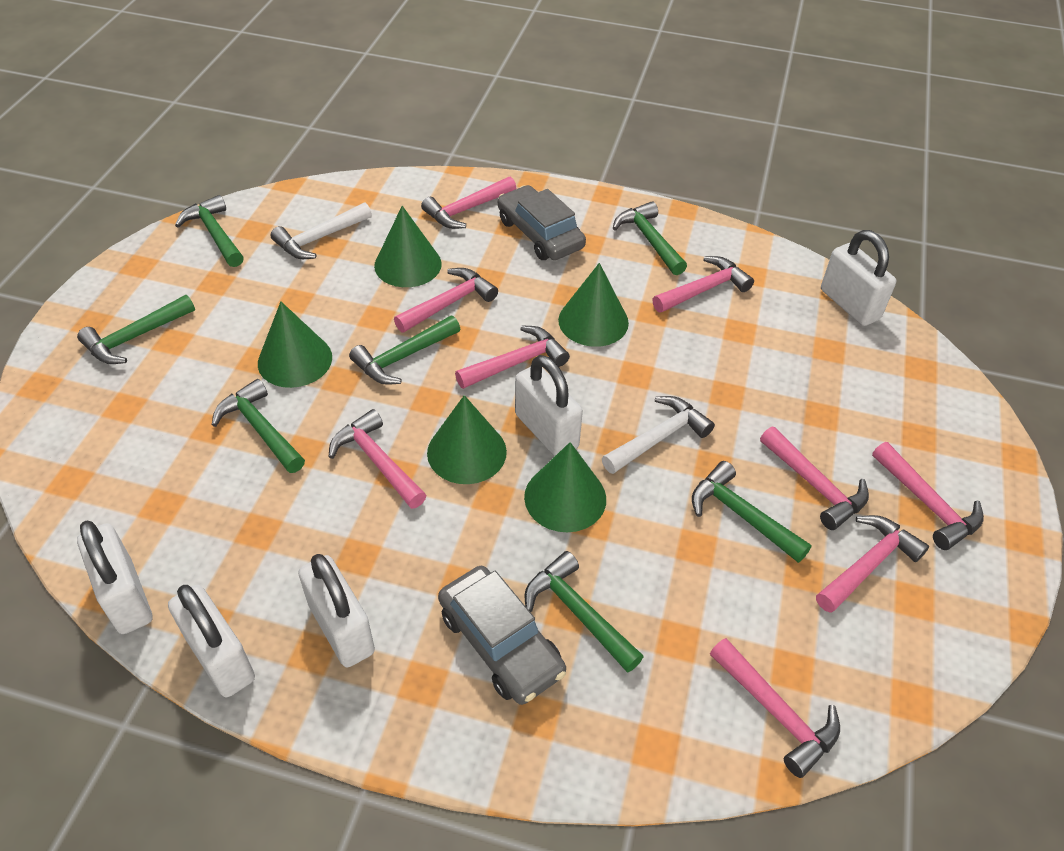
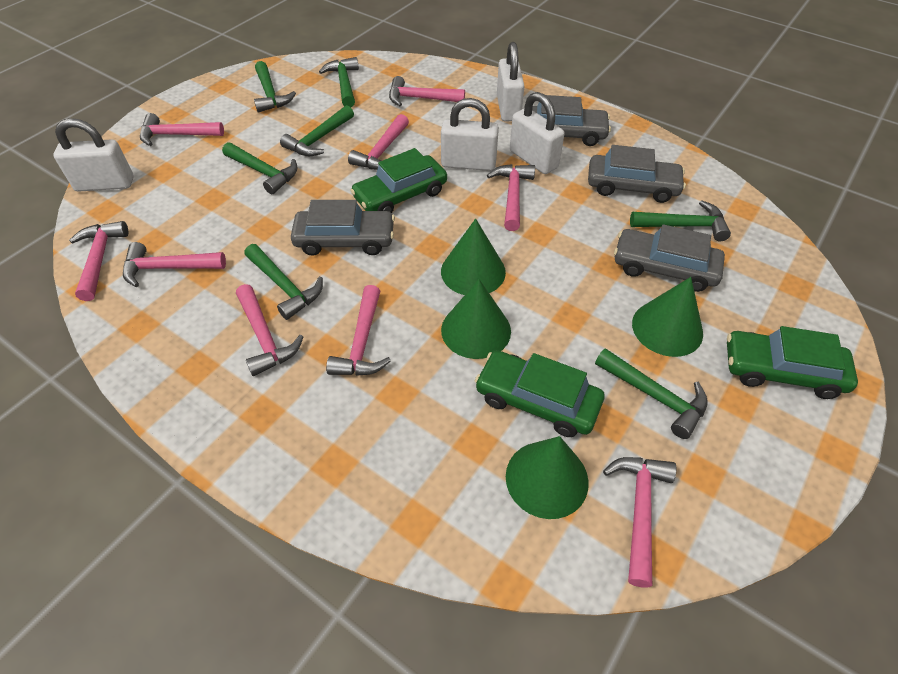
green car: none = 0 -> [350,148,447,213] [475,350,604,437] [727,326,858,399] = 3
green cone: [258,302,332,388] [374,206,442,287] [427,395,507,484] [524,442,606,532] [558,263,629,347] = 5 -> [441,219,506,295] [441,279,511,359] [506,436,589,519] [632,277,703,357] = 4
grey car: [438,566,566,705] [498,185,586,260] = 2 -> [291,200,395,256] [532,95,611,146] [588,145,686,203] [614,224,725,292] = 4
white hammer: [271,202,372,259] [602,396,715,474] = 2 -> none = 0
white padlock: [77,521,152,634] [168,585,255,697] [298,554,375,668] [515,355,583,456] [821,230,896,326] = 5 -> [54,118,134,192] [441,98,499,171] [497,42,524,122] [510,92,564,174] = 4

